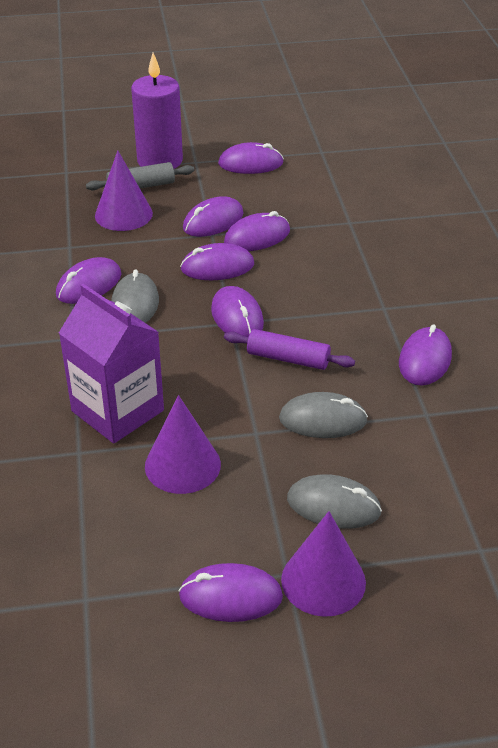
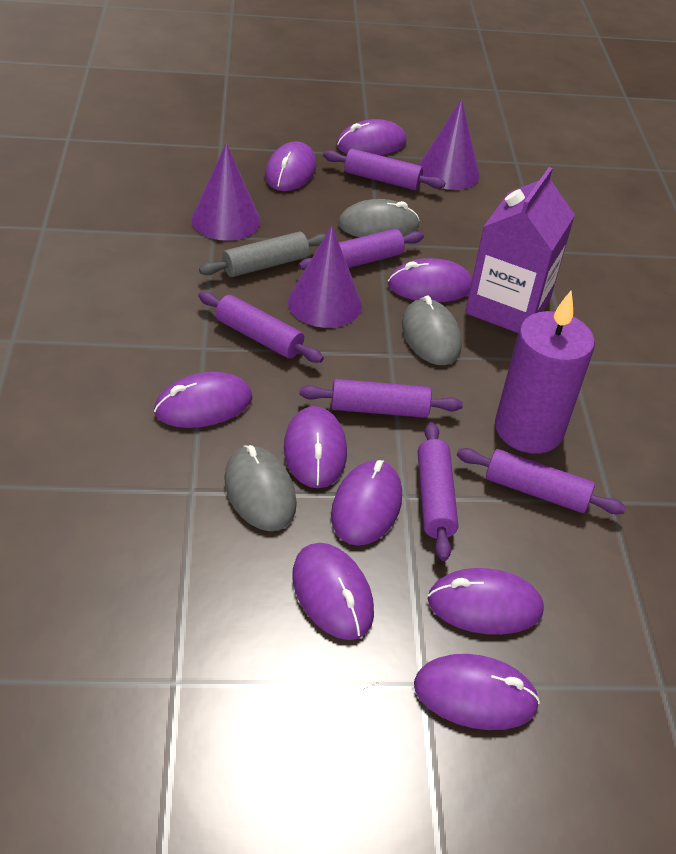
purple mouse: [56,257,121,304] [179,563,283,622] [180,243,254,280] [183,196,243,237] [211,286,264,337] [218,142,284,174] [224,211,290,251] [399,324,452,386] = 8 -> [154,372,253,428] [265,141,317,191] [284,406,347,488] [292,543,374,640] [331,460,402,546] [336,119,407,156] [388,258,472,302] [414,654,540,730] [427,568,544,635] = 9
purple rolling pin: [224,329,355,370] = 1 -> [198,291,324,363] [298,229,424,270] [299,379,463,418] [323,149,445,190] [418,422,458,561] [457,448,626,515] = 6

